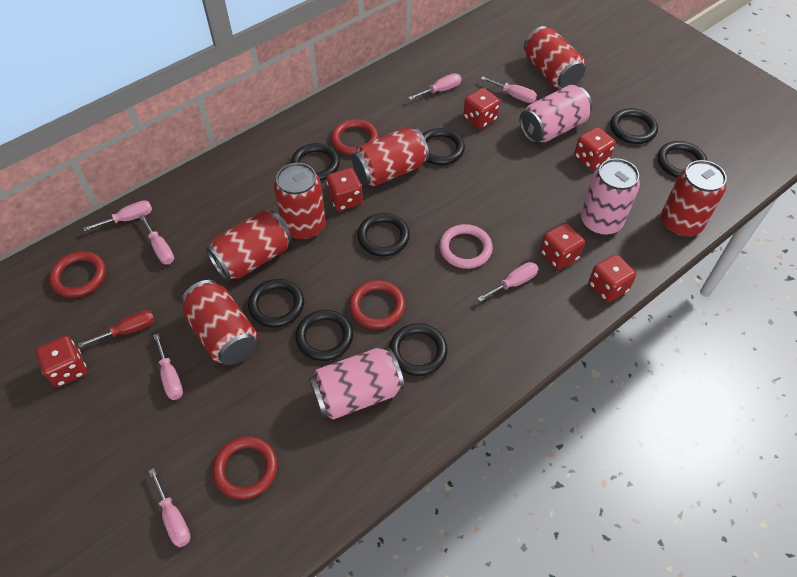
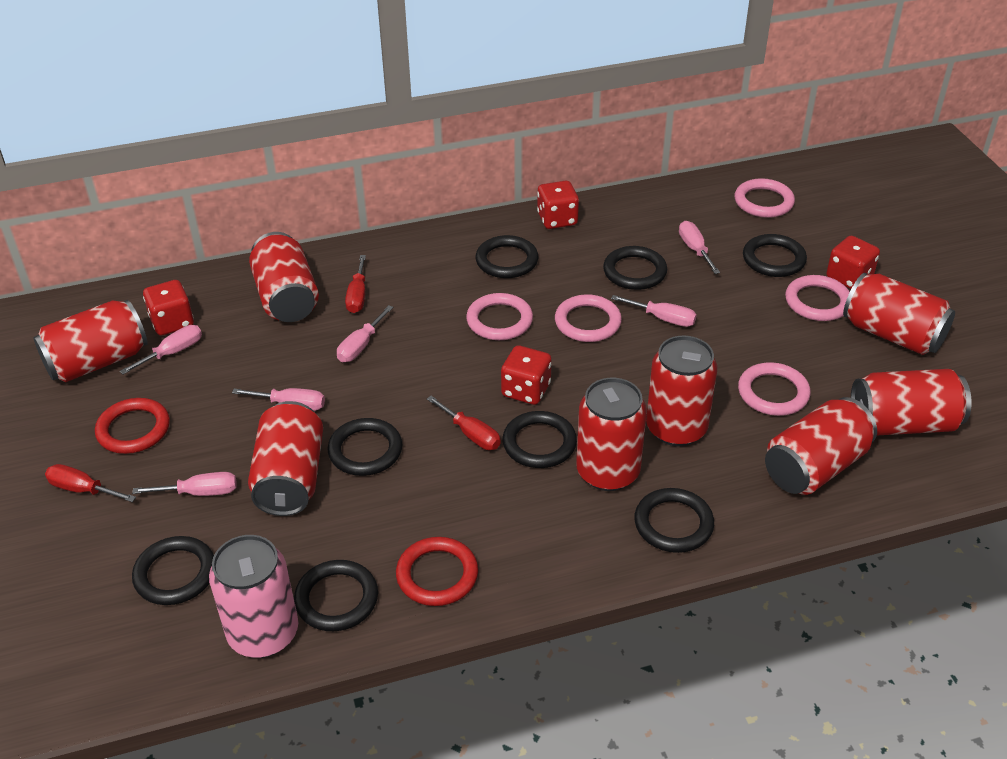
pink can: [309,348,404,420] [519,85,592,143] [581,158,640,235] = 3 -> [209,535,298,658] = 1
pink ring: [440,224,493,269] = 1 -> [466,293,533,340] [555,294,622,342] [735,178,795,218] [738,362,811,416] [785,275,850,321] = 5
pink screwdriver: [83,200,152,231] [139,215,174,264] [149,468,191,547] [153,334,183,400] [409,73,461,100] [477,262,539,302] [481,77,537,103] = 7 -> [120,325,202,374] [132,472,237,496] [232,388,325,411] [337,305,393,362] [611,295,697,327] [679,221,720,274] = 6
red can: [181,280,257,365] [206,210,291,281] [274,163,326,240] [352,128,429,187] [524,26,585,89] [661,160,727,237] = 6 -> [33,300,148,382] [248,401,323,516] [249,232,319,322] [576,378,647,491] [646,335,717,446] [765,397,877,495] [843,273,955,355] [851,369,972,435] = 8
red dice: [36,336,87,387] [326,168,363,211] [463,88,500,129] [540,223,585,270] [574,127,616,170] [589,254,636,302] = 6 -> [143,280,194,335] [501,345,552,405] [537,181,579,229] [826,236,880,289] = 4
red ring: [49,251,106,298] [213,436,278,499] [331,119,379,156] [349,280,405,329] = 4 -> [95,398,170,454] [396,537,478,606] = 2
red screwdriver: [78,310,155,348] = 1 -> [45,464,136,502] [345,255,366,313] [427,396,501,450] = 3

